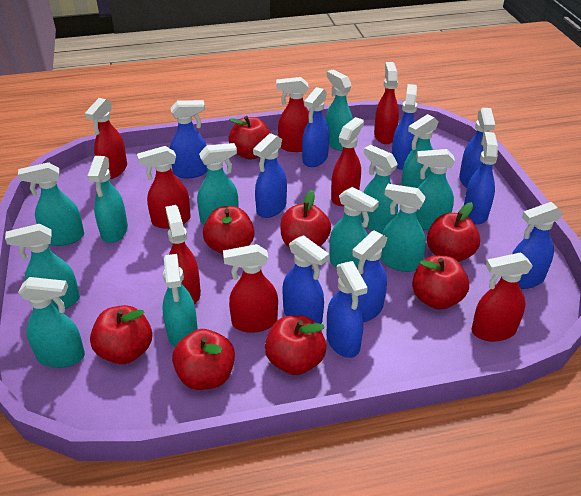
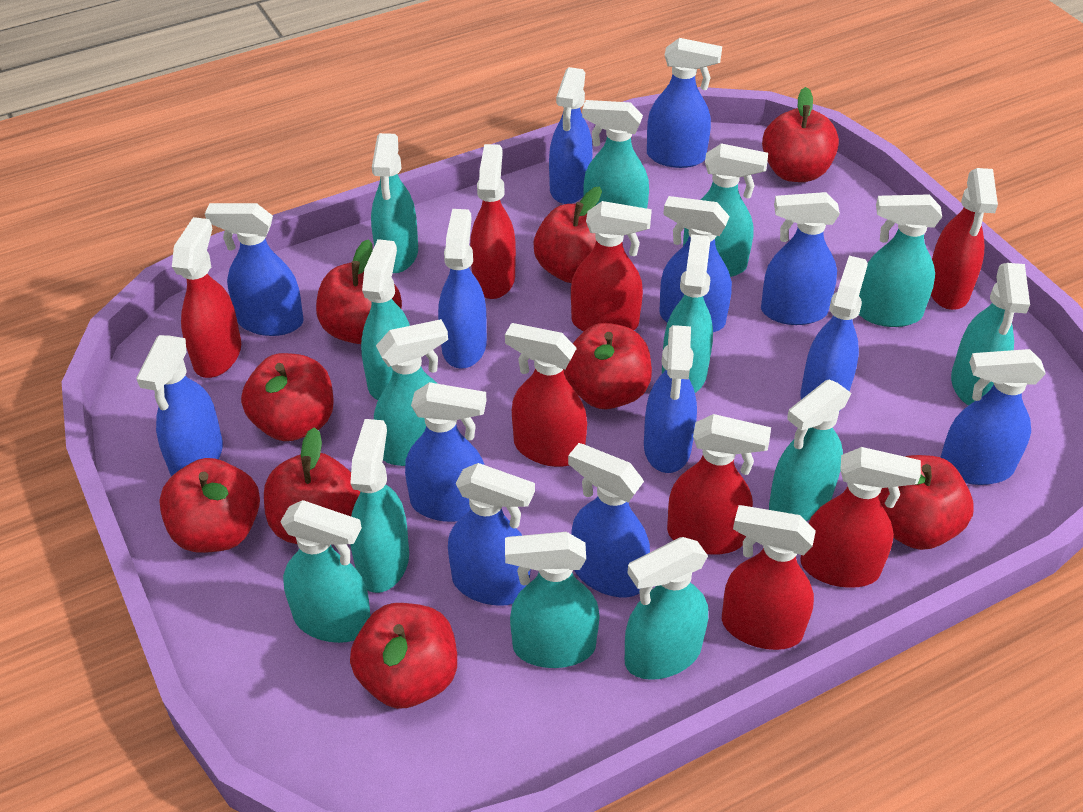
blue spray bottle: [170,100,207,178] [253,133,287,218] [282,235,329,324] [302,87,329,167] [327,261,368,358] [352,230,388,322] [392,84,417,170] [459,108,495,188] [464,132,498,224] [512,202,563,289] = 10 -> [136,335,223,476] [205,203,304,336] [405,382,487,522] [438,209,487,369] [448,463,535,606] [549,67,593,204] [568,443,650,597] [644,325,697,473] [647,38,722,168] [659,196,732,332] [761,192,840,325] [801,256,868,399] [941,349,1046,485] = 13
red apple: [90,305,152,364] [172,329,235,390] [203,206,255,254] [228,116,271,160] [265,315,326,375] [280,190,331,248] [412,256,469,310] [427,202,480,262] = 8 -> [159,458,260,553] [241,353,334,441] [264,427,360,544] [316,239,402,344] [350,603,457,709] [533,186,602,283] [563,323,652,409] [762,87,839,182] [879,455,974,550] = 9
turquoise spray bottle: [5,224,80,310] [18,162,84,246] [18,277,85,368] [87,156,128,243] [163,254,198,347] [197,143,238,225] [325,69,353,151] [329,187,379,269] [361,145,398,234] [381,184,426,272] [401,114,438,188] [416,149,455,230] = 12 -> [280,500,370,643] [350,419,409,593] [361,239,410,400] [371,133,418,273] [374,319,448,466] [505,532,600,668] [582,100,649,208] [625,537,708,680] [662,234,713,393] [683,143,768,277] [769,379,851,521] [859,194,942,327] [951,263,1030,405] = 13

